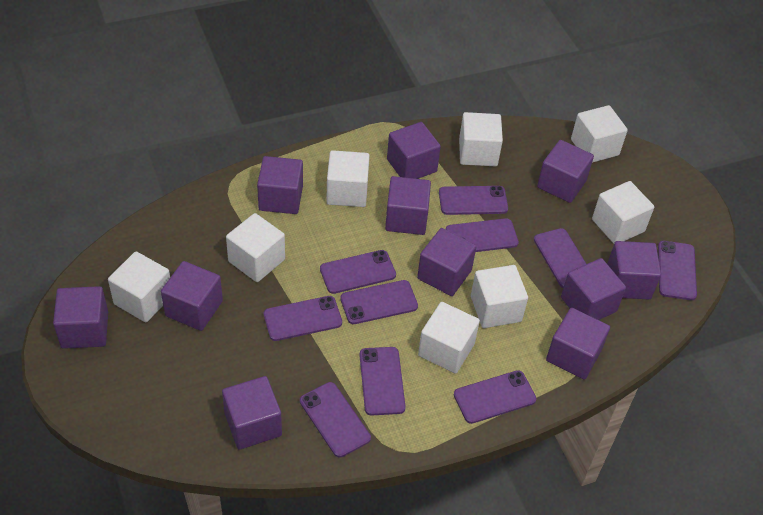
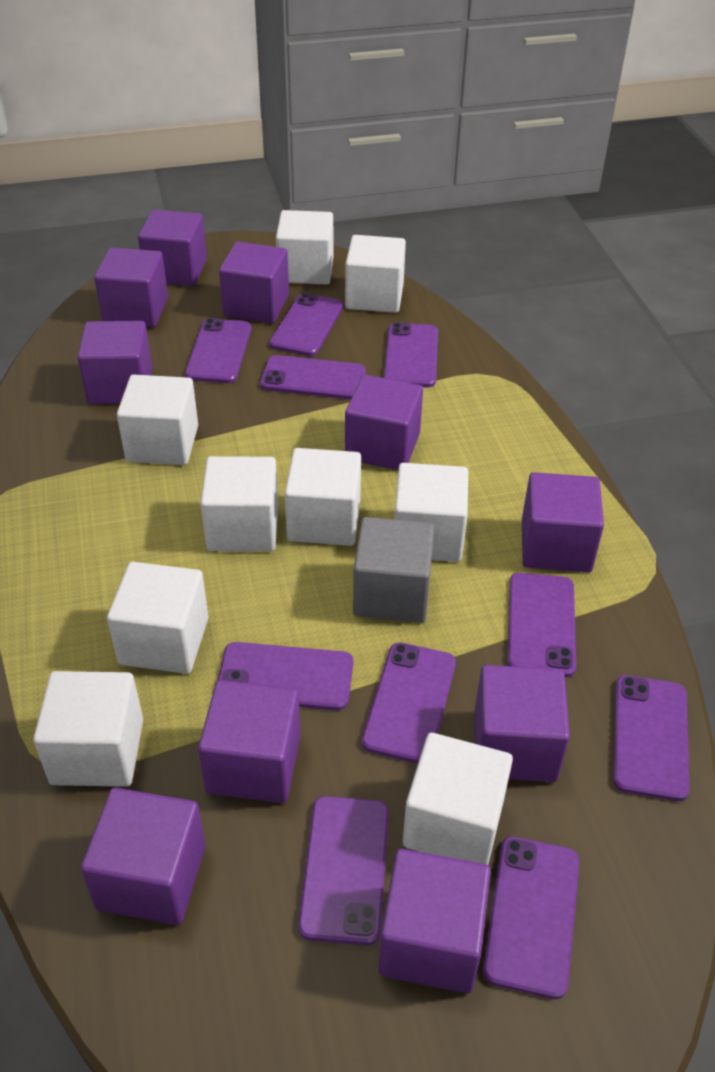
grey cube: none = 0 -> [353,517,434,623] = 1
purple cube: [53,286,108,349] [161,261,223,331] [222,376,282,450] [257,156,303,214] [385,176,431,235] [387,122,441,179] [417,228,476,296] [537,140,594,203] [546,308,610,380] [561,258,626,320] [607,241,661,299] = 11 -> [77,321,152,404] [81,788,205,925] [94,248,168,327] [138,210,207,286] [198,680,301,803] [219,242,289,323] [345,375,423,470] [378,849,491,993] [474,665,570,782] [522,472,604,572] = 10
white cube: [108,251,170,322] [226,213,285,282] [326,150,370,207] [418,302,480,374] [459,112,503,166] [471,265,528,328] [571,105,628,163] [592,181,654,244] = 8 -> [33,671,143,787] [107,562,209,674] [117,374,198,465] [200,456,278,551] [276,210,333,284] [285,448,361,546] [345,235,406,313] [394,463,468,562] [403,733,513,865] = 9

